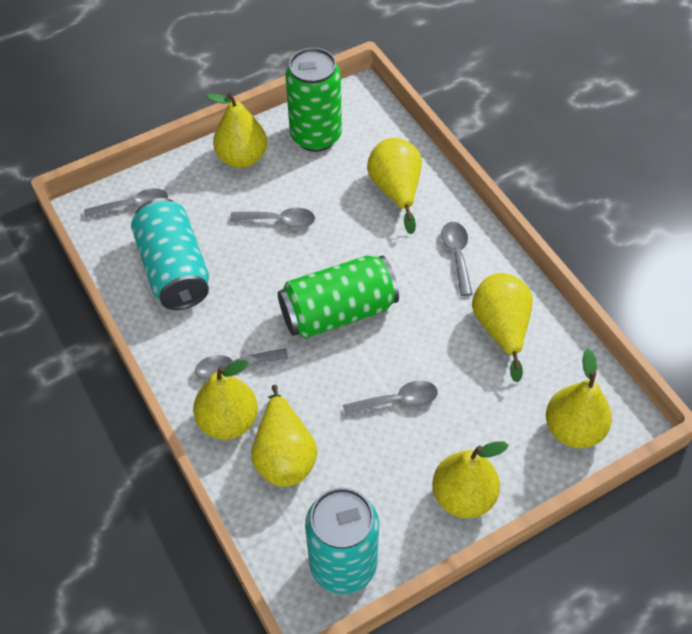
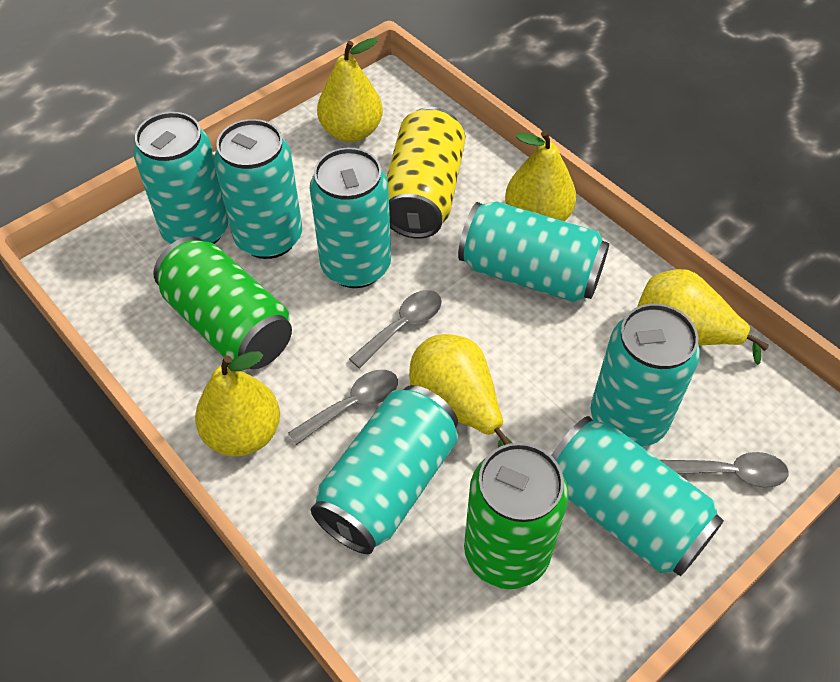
grey spoon: [84,188,168,218] [195,348,288,381] [230,208,315,228] [343,381,438,416] [441,222,473,296] = 5 -> [288,370,398,445] [349,290,442,368] [660,452,789,488] = 3
turquoise can: [131,198,209,310] [305,487,379,594] = 2 -> [134,112,229,244] [214,119,302,259] [310,148,391,288] [311,385,458,554] [458,202,609,303] [551,416,724,576] [591,304,700,447] = 7
yellow can: none = 0 -> [387,107,465,239] = 1
yellow pear: [193,360,258,440] [206,93,267,168] [251,385,317,487] [367,138,422,234] [432,441,508,518] [472,273,533,382] [546,349,612,448] = 7 -> [195,351,280,457] [317,37,383,142] [409,334,512,448] [505,130,576,221] [637,269,769,365] = 5

